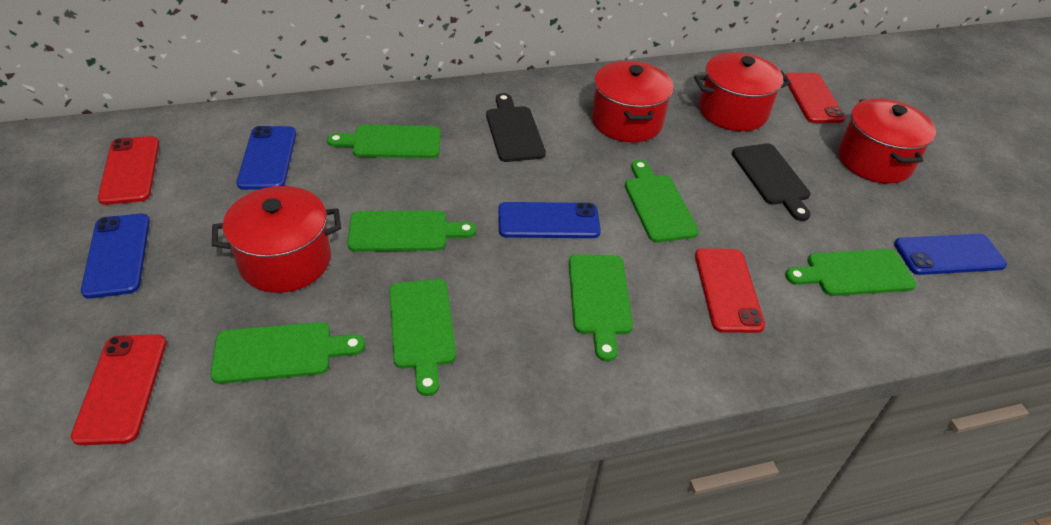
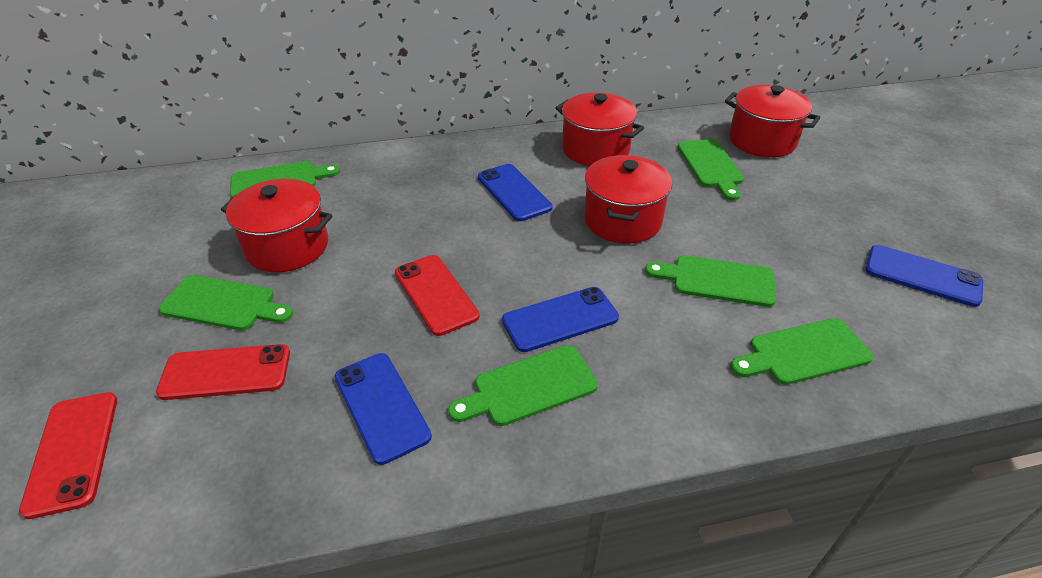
black cutting board: [486,93,546,162] [732,143,811,221] = 2 -> none = 0
green cutting board: [210,322,365,384] [327,125,441,158] [348,210,476,252] [389,279,456,396] [569,254,633,361] [625,160,699,242] [785,249,916,296] = 7 -> [159,275,293,330] [230,161,340,198] [448,345,598,426] [645,255,776,307] [677,139,744,200] [730,318,873,385] = 6
red phone: [71,334,166,445] [98,136,159,205] [695,248,765,333] [785,73,846,123] = 4 -> [19,392,117,519] [156,344,290,400] [395,255,480,336] = 3

